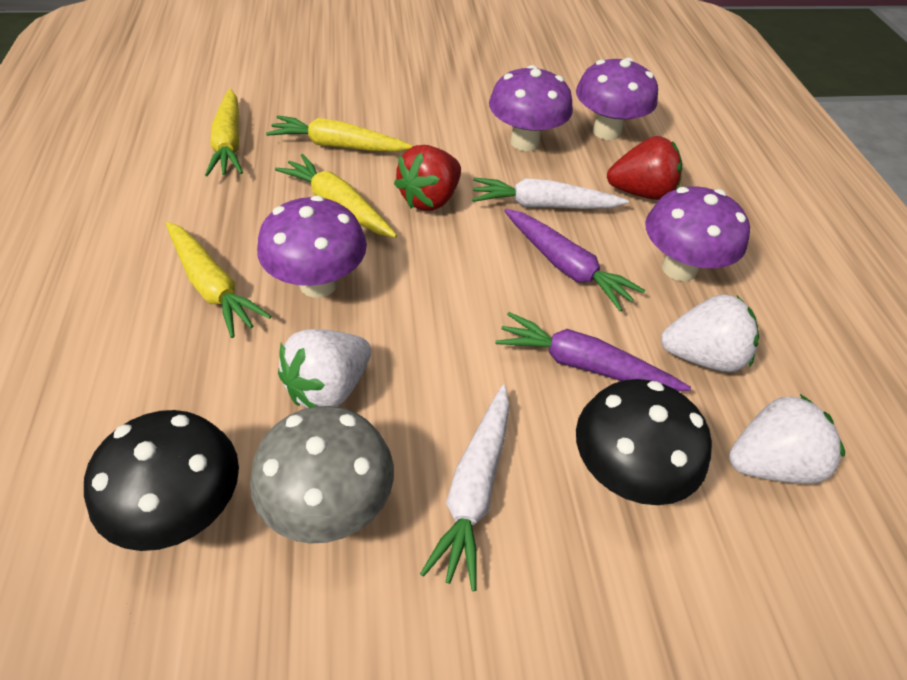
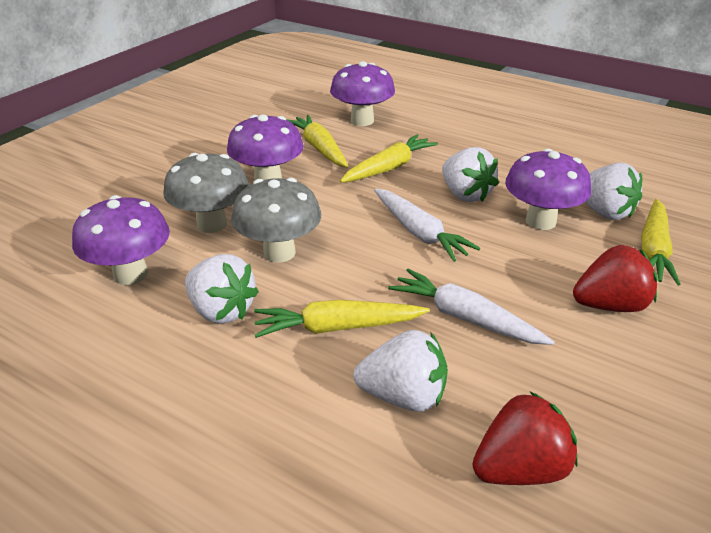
black mushroom: [84,410,239,551] [576,379,712,505] = 2 -> none = 0
grey mushroom: [250,406,394,543] = 1 -> [163,153,249,233] [231,178,321,263] = 2
purple carrot: [495,312,691,391] [504,209,645,311] = 2 -> none = 0
white strawberry: [278,329,371,408] [661,294,759,372] [729,394,845,484] = 3 -> [185,254,259,324] [354,330,448,412] [442,147,499,202] [585,163,642,220] = 4

